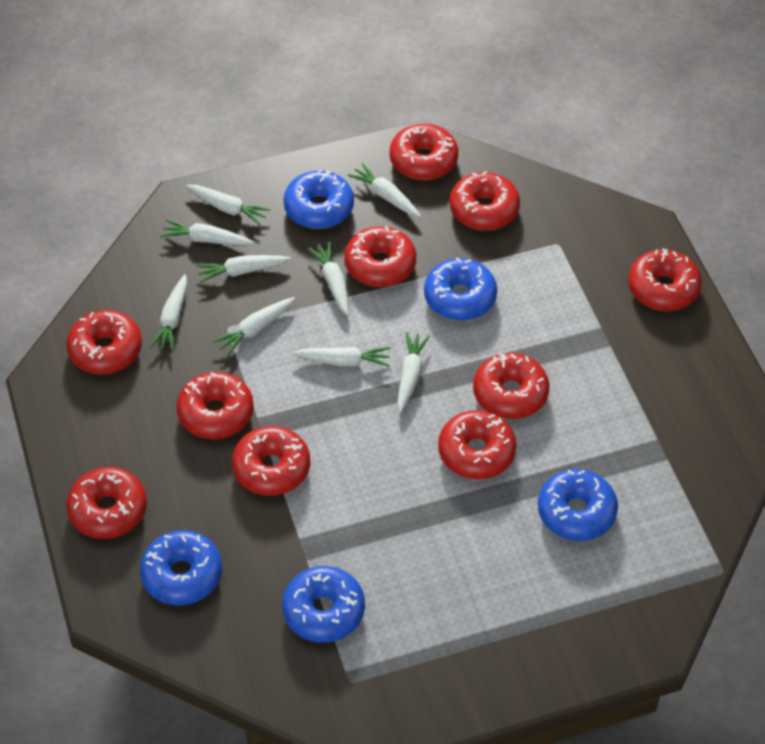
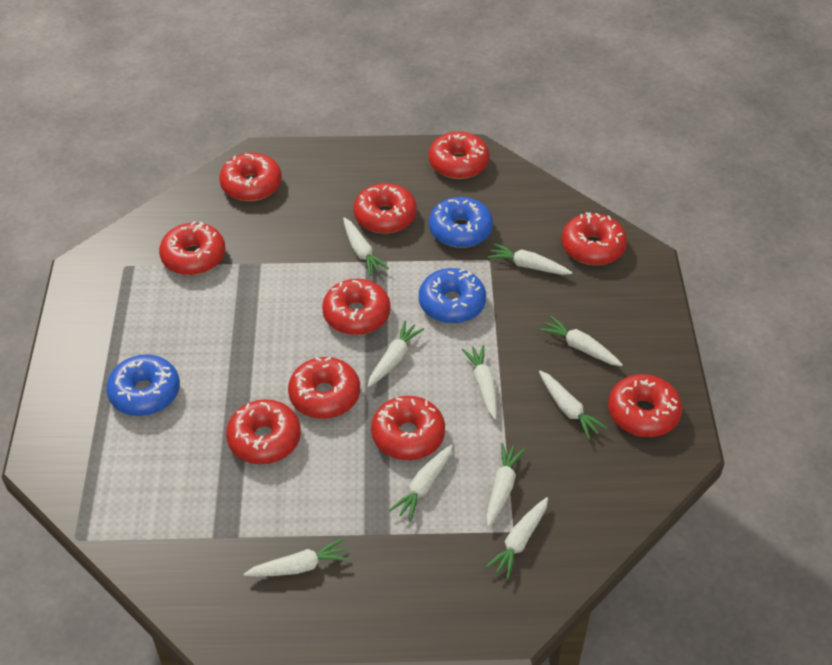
blue donut: [140,530,222,605] [282,566,365,643] [284,169,354,229] [424,258,497,321] [538,469,618,541] = 5 -> [106,355,180,416] [419,268,486,324] [429,197,493,248] = 3
white carrot: [150,275,188,351] [160,219,253,246] [186,185,271,225] [196,255,291,283] [213,297,295,356] [292,347,390,367] [308,242,349,316] [347,163,421,217] [397,332,430,413] = 9 -> [244,538,349,577] [343,218,389,276] [368,321,424,387] [389,444,453,522] [462,345,497,419] [485,497,548,579] [486,443,525,527] [487,243,572,275] [539,371,607,439] [540,316,623,366] = 10

